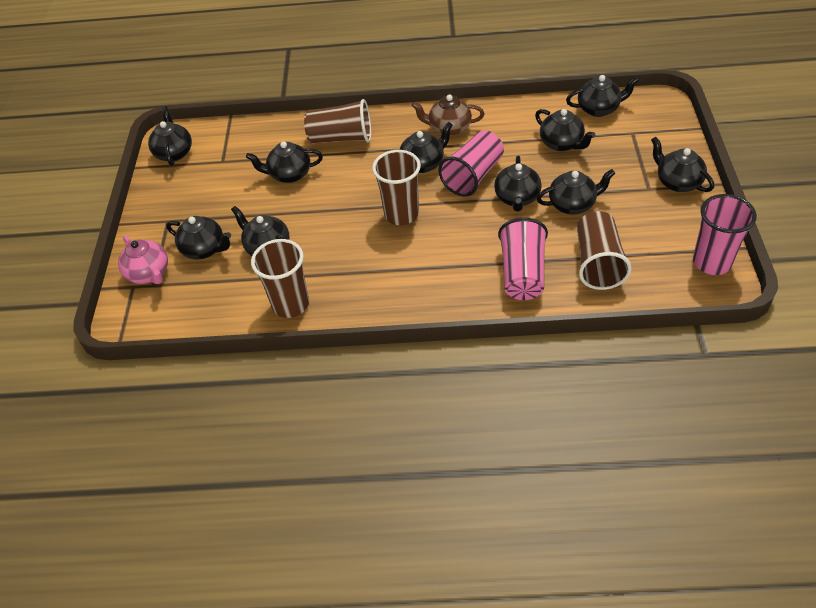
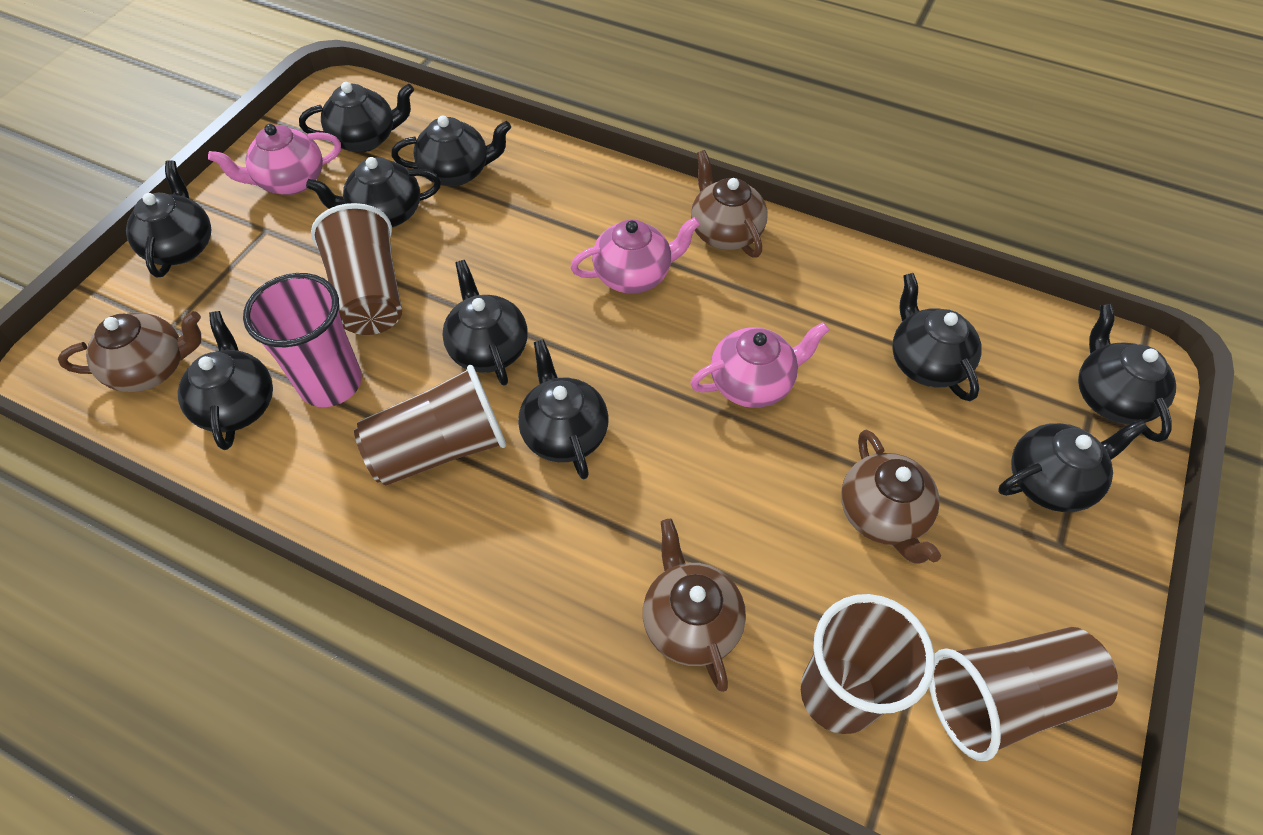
brown teapot: [411,94,484,136] = 1 -> [58,311,201,392] [643,519,746,692] [691,150,768,258] [841,429,941,564] = 4
pink cup: [438,130,504,197] [498,218,548,300] [693,194,757,275] = 3 -> [243,273,362,407] = 1
pink teapot: [118,236,168,284] = 1 -> [208,124,341,195] [570,217,700,294] [690,322,829,408] = 3

